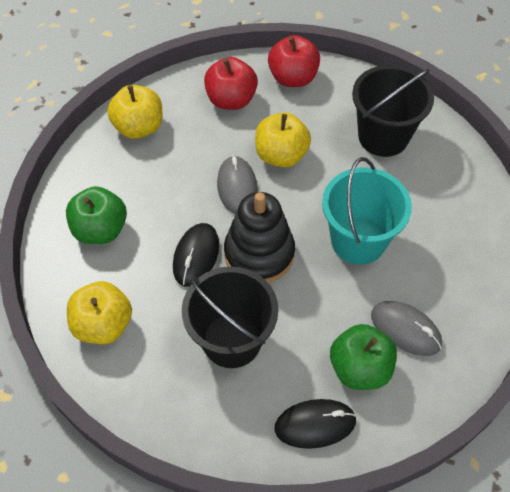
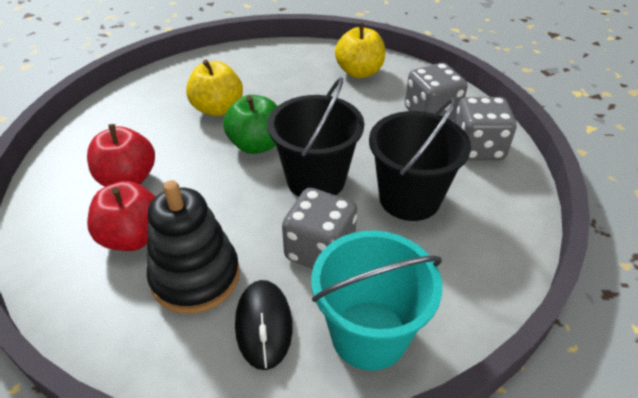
black mouse: [173,223,219,287] [274,399,357,449] = 2 -> [235,280,293,370] = 1
green apple: [66,186,127,244] [330,324,397,390] = 2 -> [223,95,277,154] = 1
grey dice: none = 0 -> [282,188,357,269] [405,63,468,120] [454,97,517,160] = 3
grey mouse: [217,155,258,214] [371,301,442,356] = 2 -> none = 0
yellow apple: [67,281,132,344] [107,85,162,139] [255,112,311,168] = 3 -> [186,59,243,116] [335,23,385,78] = 2

